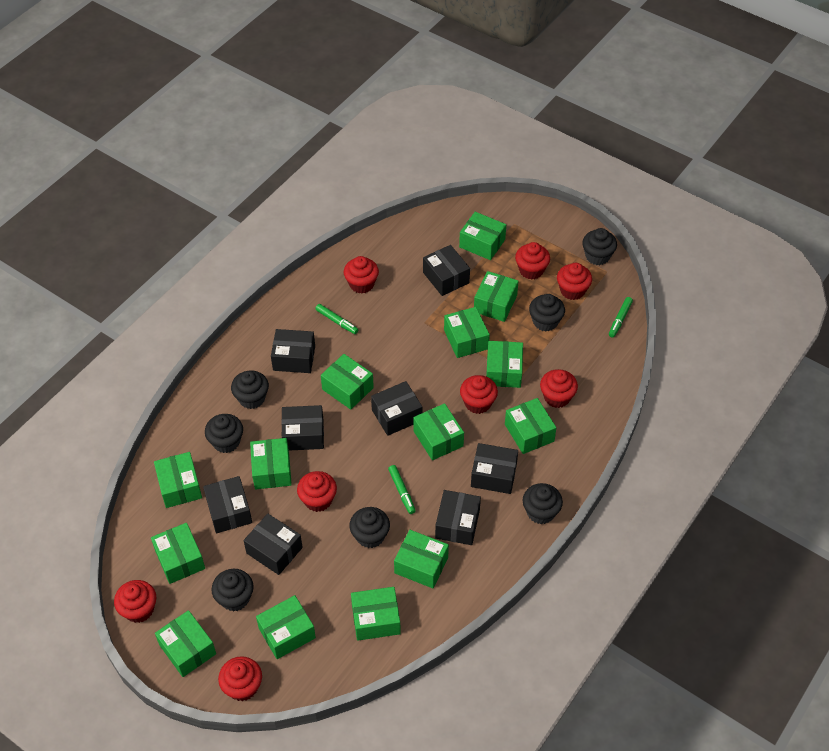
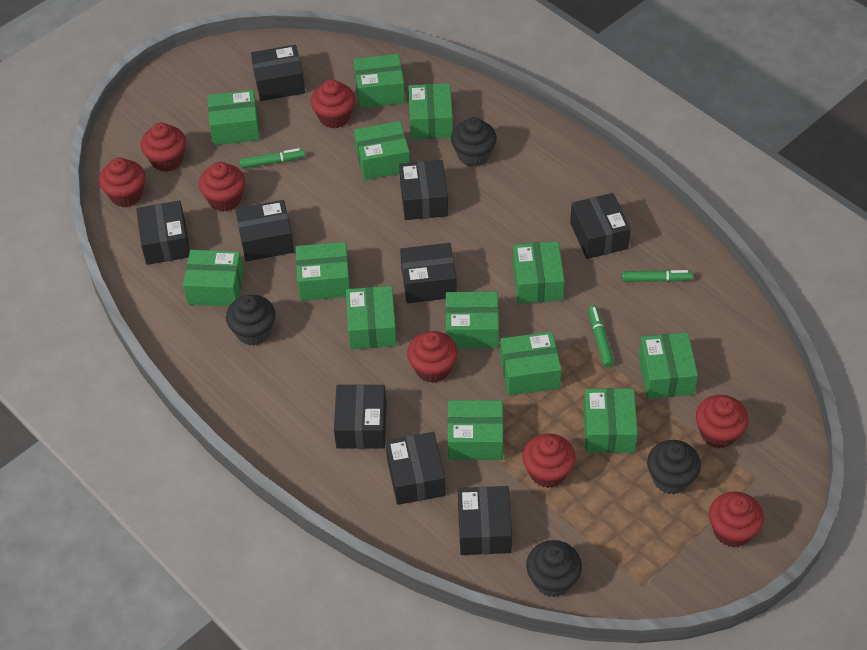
black box: [203,476,252,533] [244,514,303,575] [271,329,315,373] [281,405,324,451] [371,381,422,436] [423,245,470,296] [435,490,481,545] [471,443,518,494] = 8 -> [136,201,190,265] [235,200,294,262] [251,45,305,101] [334,384,386,449] [386,432,446,505] [399,160,448,220] [400,243,457,303] [458,486,512,555] [570,193,631,259] = 9
black cupcake: [205,414,243,453] [212,569,254,612] [231,370,269,409] [349,507,390,548] [523,483,563,524] [529,294,565,332] [582,228,617,265] = 7 -> [226,295,276,346] [451,117,497,167] [526,540,582,597] [647,440,701,495] = 4
green box: [151,523,205,584] [154,452,202,508] [155,610,216,677] [250,438,292,489] [256,595,316,659] [321,354,374,410] [351,587,401,641] [394,530,449,588] [413,403,464,460] [444,307,490,358] [459,212,506,260] [474,271,519,322] [486,341,523,388] [505,398,556,454] = 14 -> [183,250,244,306] [207,90,260,145] [296,242,350,301] [346,286,397,350] [354,54,405,108] [354,121,410,180] [408,83,453,140] [446,292,499,349] [448,400,503,460] [500,332,562,396] [513,241,565,304] [583,388,638,453] [639,332,698,399] = 13

